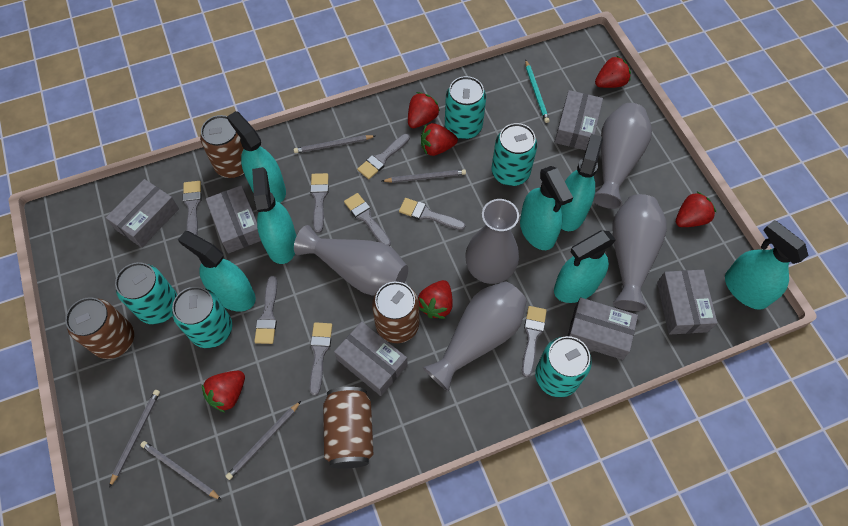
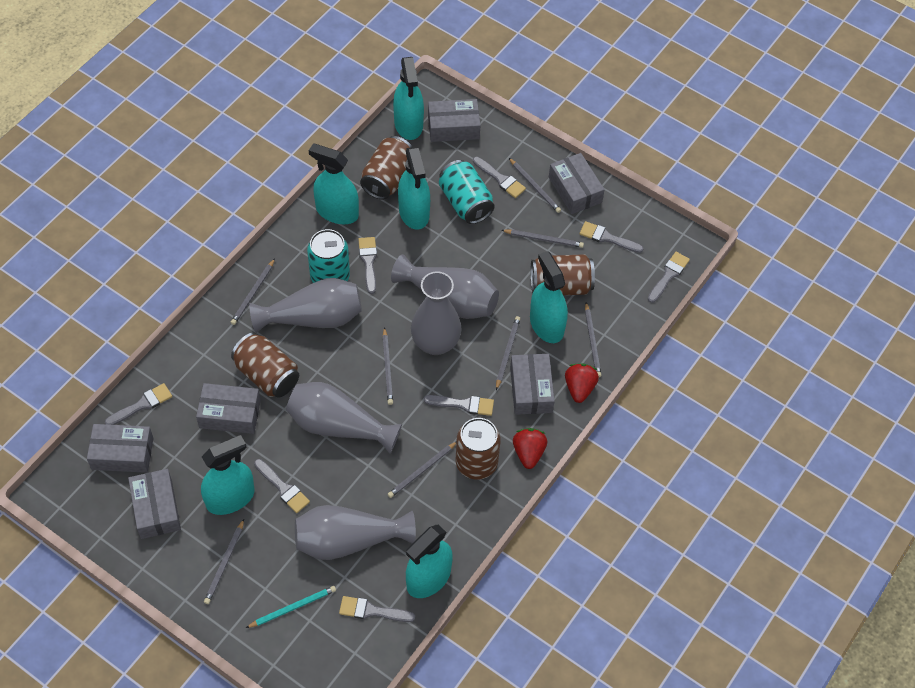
grey pencil: [109,390,160,488] [140,441,221,500] [226,401,301,480] [294,135,375,153] [382,169,466,183] = 5 -> [204,519,244,604] [231,259,275,325] [382,327,393,405] [388,441,457,498] [496,316,520,390] [501,229,584,248] [509,158,561,213] [585,302,601,377] = 8
red strawberry: [202,371,245,413] [408,92,440,128] [418,280,453,319] [421,123,458,156] [595,55,631,88] [676,192,716,227] = 6 -> [513,428,547,469] [565,364,599,403] = 2
turquoise can: [115,262,177,324] [172,287,232,348] [445,76,486,140] [492,123,537,186] [535,336,592,398] = 5 -> [307,229,350,283] [439,160,495,224] = 2
turquoise spray bottle: [178,231,256,311] [227,111,286,203] [252,167,296,264] [520,166,573,250] [554,230,616,303] [561,134,603,231] [725,220,808,310] = 7 -> [201,435,254,515] [309,143,359,224] [393,57,424,140] [398,146,430,230] [406,525,453,598] [530,251,568,343] = 6

